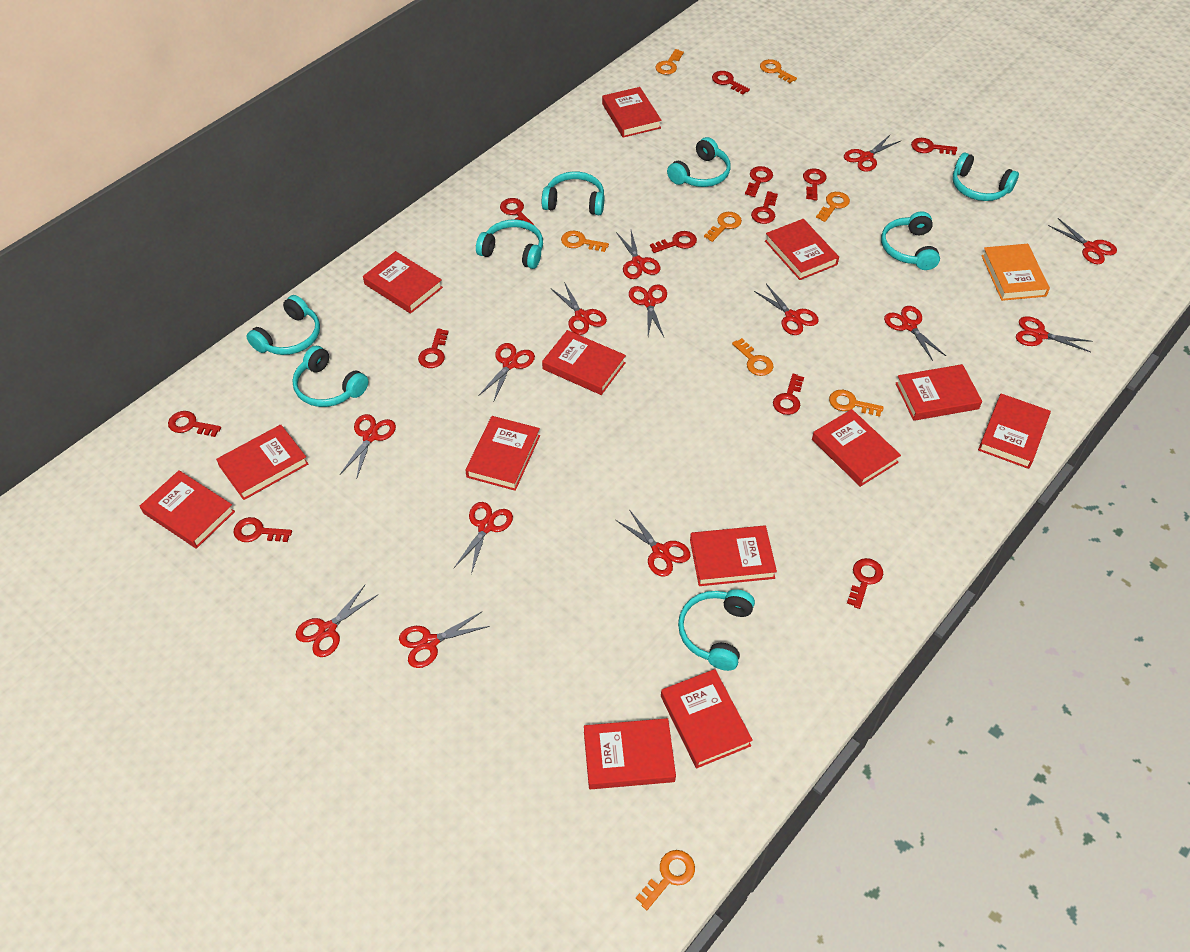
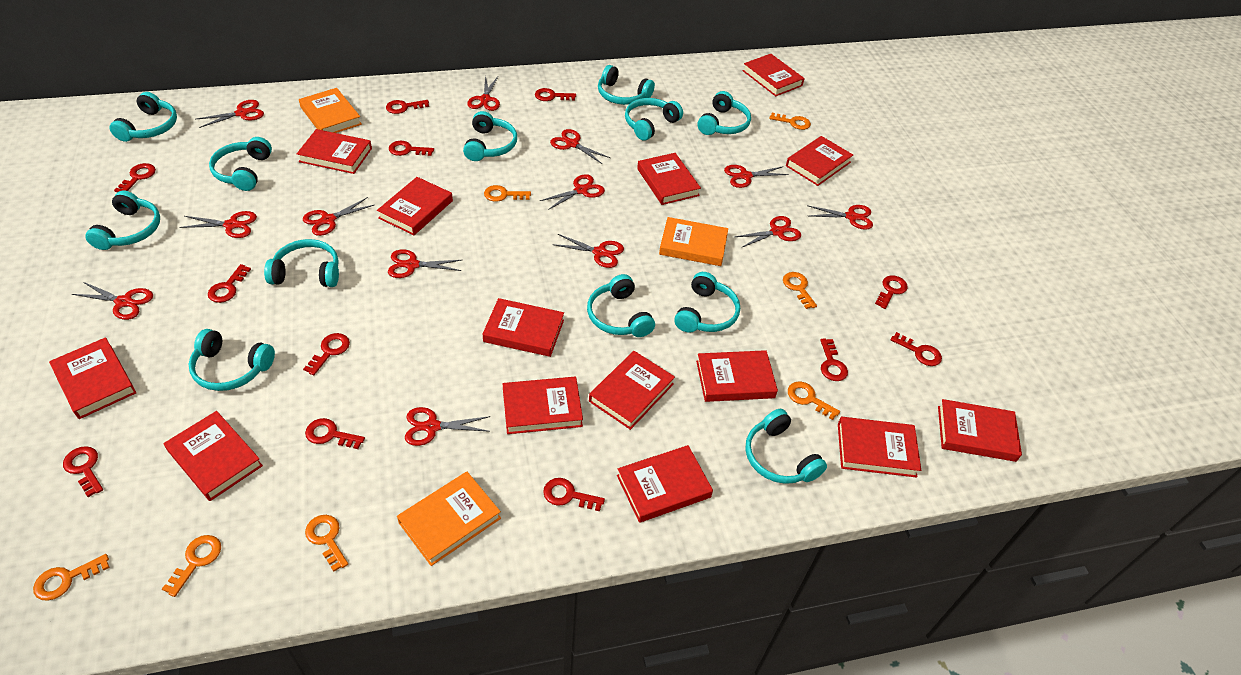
orange book: [981,244,1050,301] = 1 -> [299,88,362,133] [397,472,501,566] [659,217,728,266] = 3
orange key: [561,231,609,252] [636,850,695,910] [655,49,684,75] [704,212,742,242] [732,338,774,376] [760,59,797,83] [816,192,850,222] [829,390,884,417] = 8 -> [33,554,110,601] [162,535,221,597] [305,515,348,572] [484,185,531,202] [769,113,811,130] [783,272,817,309] [788,382,840,420] = 7
red book: [140,470,235,549] [216,424,308,500] [363,251,443,314] [465,416,540,491] [542,330,626,395] [584,718,676,789] [602,87,662,138] [661,669,753,768] [690,525,777,586] [765,219,839,280] [812,409,901,487] [895,364,982,421] [978,393,1051,469] = 13 -> [49,337,136,419] [164,411,263,501] [297,129,372,174] [377,177,453,235] [483,298,564,357] [503,377,583,434] [589,351,675,430] [617,445,713,523] [637,153,701,205] [696,350,778,402] [743,54,805,96] [786,136,853,186] [838,417,921,478] [938,399,1022,462] = 14
red scissors: [296,585,378,657] [340,414,396,480] [399,612,490,668] [454,502,513,574] [478,343,535,401] [550,282,607,335] [616,231,660,279] [616,511,691,577] [629,285,667,337] [754,284,819,335] [844,135,902,172] [884,306,946,361] [1016,316,1092,352] [1048,218,1117,264] = 14 -> [72,282,153,320] [179,211,257,238] [197,100,264,128] [303,197,374,236] [388,249,462,278] [405,407,491,446] [467,76,500,111] [540,174,605,210] [550,129,611,164] [552,234,624,268] [724,165,789,188] [735,216,801,248] [807,205,873,230] = 13
turquoise headphones: [246,295,320,355] [292,346,368,407] [476,219,543,269] [542,172,604,215] [667,137,731,187] [678,589,755,671] [881,211,940,270] [953,152,1019,201] = 8 -> [85,191,160,250] [110,92,177,142] [189,329,275,391] [209,137,272,191] [264,239,339,287] [463,111,517,161] [587,274,655,337] [598,65,655,105] [625,98,683,141] [674,272,740,333] [697,91,751,135] [745,409,827,484] = 12

